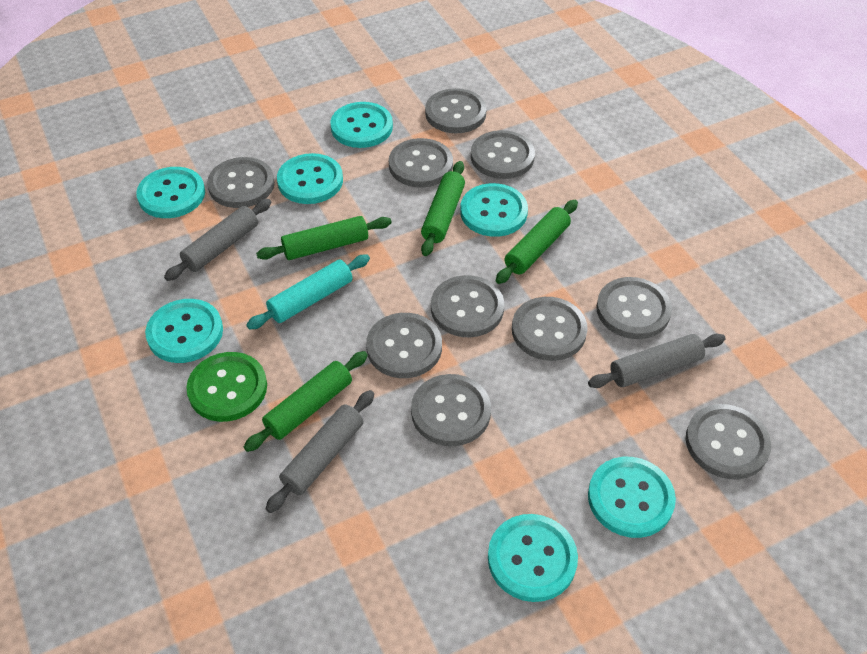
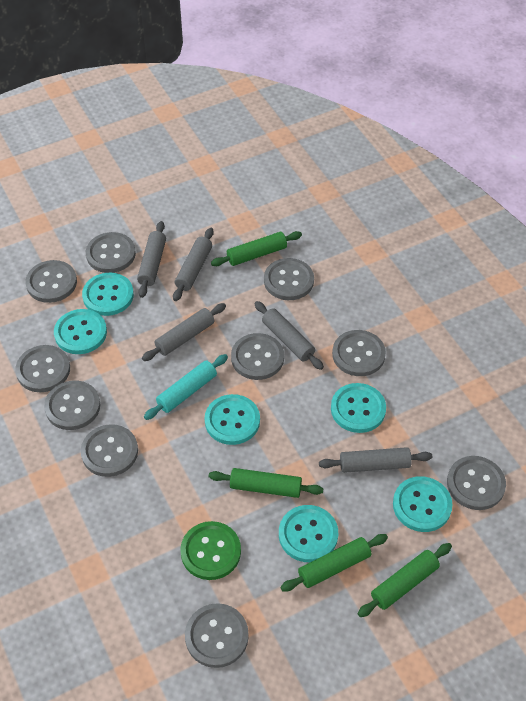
grey rolling pin: [164,199,271,281] [266,390,374,513] [588,333,726,388] = 3 -> [137,221,166,298] [142,303,226,361] [173,228,214,301] [254,301,324,370] [319,447,432,473] = 5
turquoise button: [136,167,205,218] [145,299,223,363] [277,153,343,204] [330,102,393,148] [460,183,528,237] [488,514,578,602] [588,457,676,538] = 7 -> [54,309,107,354] [82,273,134,316] [205,394,260,445] [279,505,338,562] [331,383,386,433] [393,476,453,532] = 6

